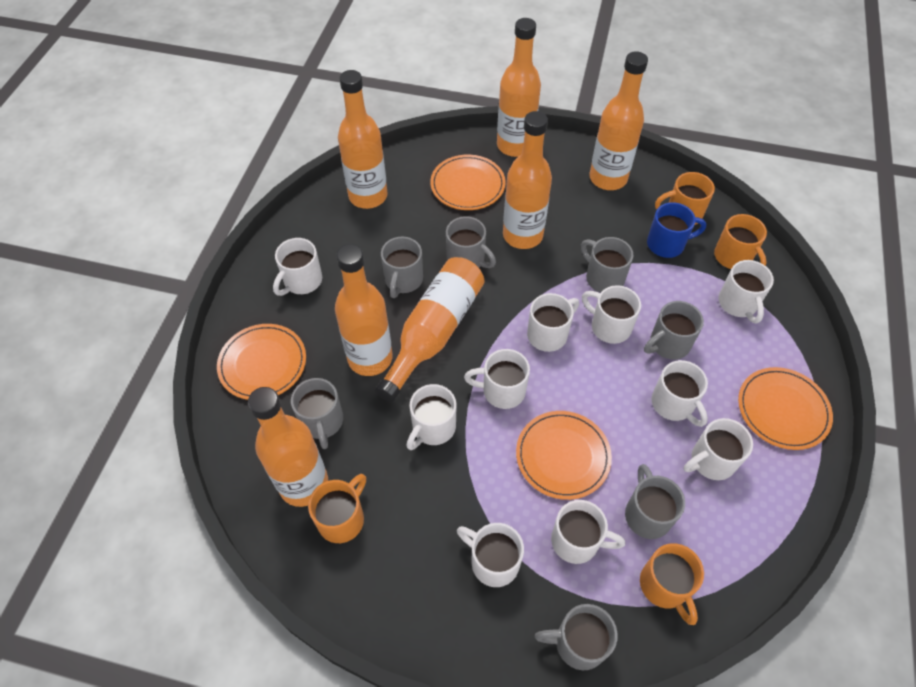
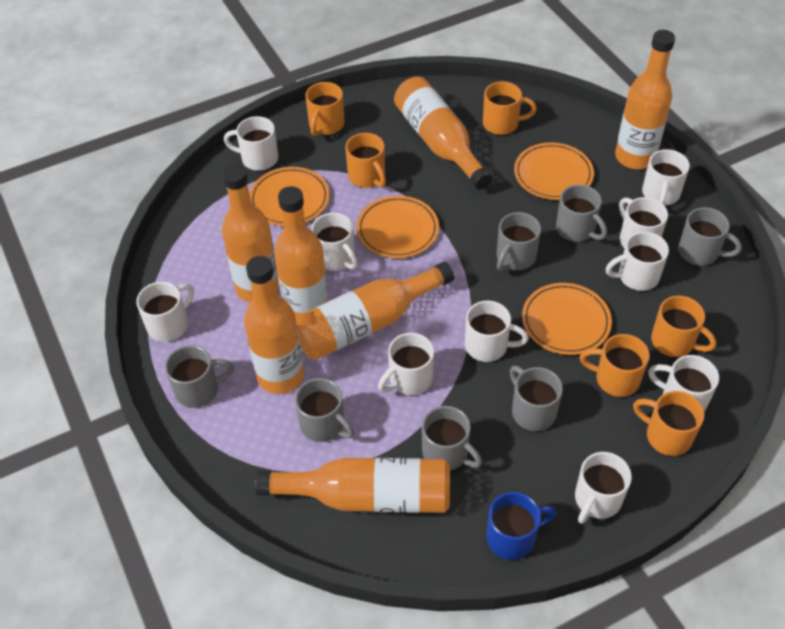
orange mug: [308,474,366,543] [640,543,704,625] [655,172,715,225] [714,214,767,269] = 4 -> [305,82,344,136] [345,133,386,188] [483,81,537,135] [580,334,650,397] [633,391,704,456] [651,296,716,357] = 6

